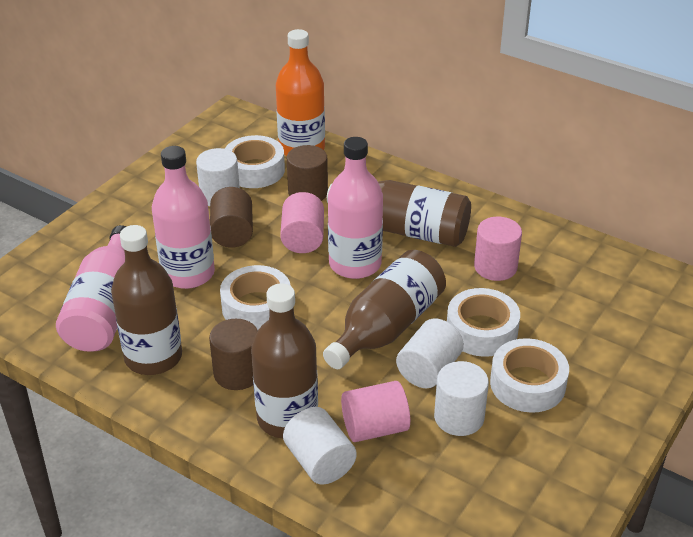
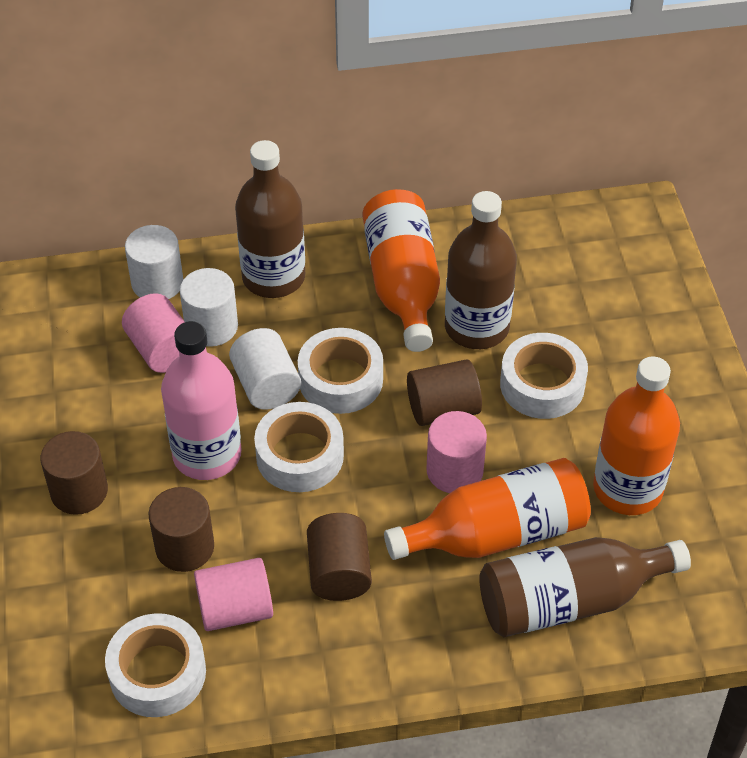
brown bottle: [111,225,182,375] [251,283,318,439] [323,250,446,369] [327,180,471,247] = 4 -> [235,140,305,298] [445,191,517,349] [479,537,691,637] = 3
brown cylinder: [209,319,258,390] [210,187,253,248] [287,145,328,201] = 3 -> [40,431,108,515] [149,487,214,572] [307,513,372,601] [407,359,482,426] = 4
orange bottle: [276,29,325,156] = 1 -> [363,189,440,352] [384,458,591,560] [593,357,680,515] = 3
pink bottle: [56,225,126,352] [152,146,215,289] [328,137,383,279] = 3 -> [161,321,241,480] = 1
white cylinder: [196,148,240,206] [283,407,357,485] [396,318,464,388] [434,361,489,436] = 4 -> [125,225,183,299] [180,268,238,347] [229,328,301,409] = 3

